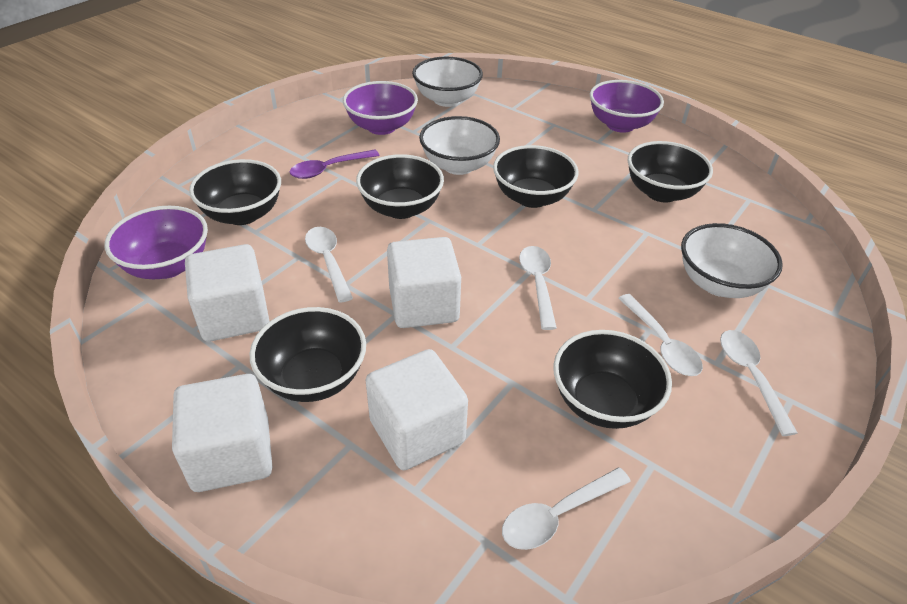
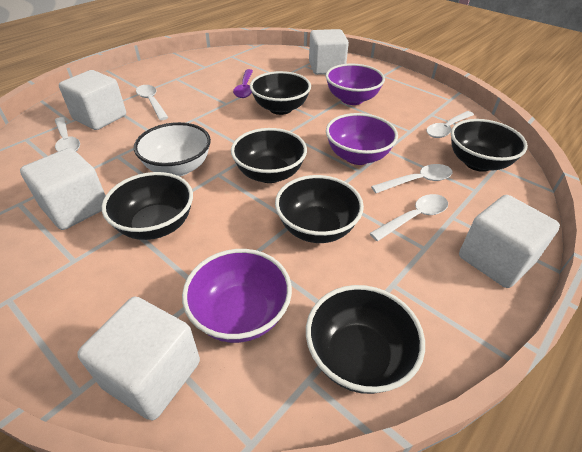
white bowl: [412,57,483,107] [419,116,500,175] [681,223,783,298] = 3 -> [134,122,211,177] = 1
white cube: [172,374,272,492] [185,244,270,342] [366,349,468,470] [387,237,461,328] = 4 -> [20,148,106,230] [59,70,126,130] [77,297,200,421] [309,29,349,75] [459,195,560,288] = 5

